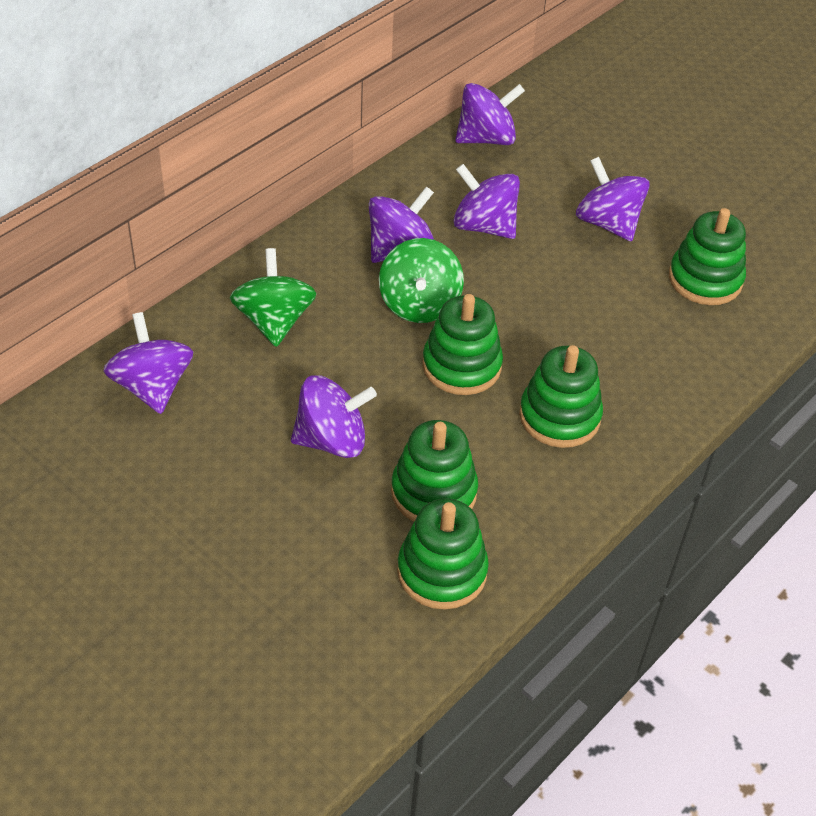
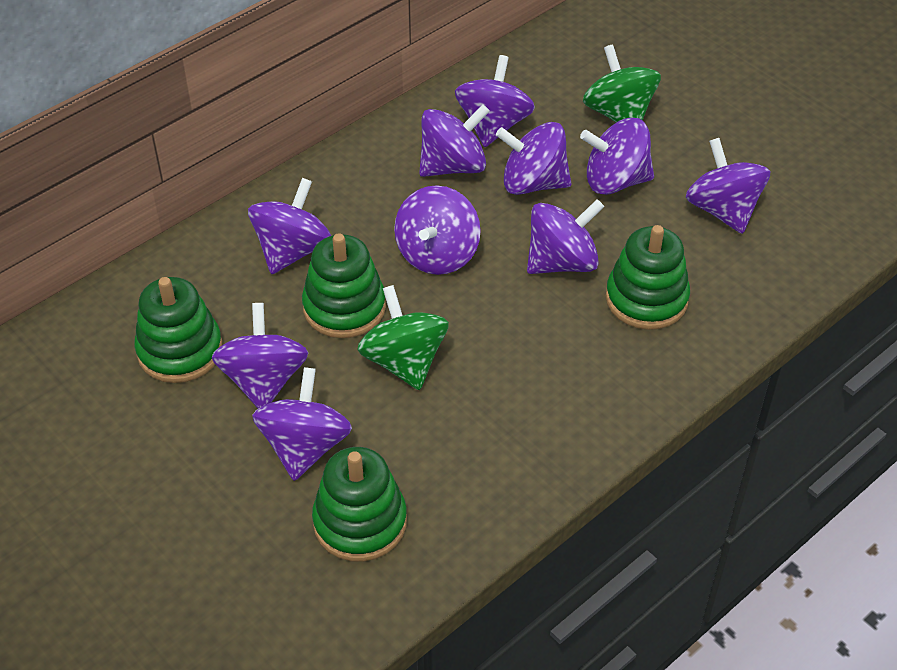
green stacking toy: [391,420,478,522] [397,498,489,610] [422,294,503,395] [519,345,603,448] [669,208,746,305] = 5 -> [134,277,222,383] [302,233,386,338] [312,447,407,562] [606,225,690,330] = 4
purple spinning top: [103,312,193,414] [291,375,377,458] [369,186,434,263] [453,164,520,239] [455,83,525,145] [576,157,650,242] = 6 -> [212,303,308,409] [248,178,331,274] [252,367,352,481] [394,185,481,275] [419,104,490,177] [455,55,535,147] [496,122,571,195] [527,199,604,274] [580,118,654,195] [686,138,770,234] = 10

